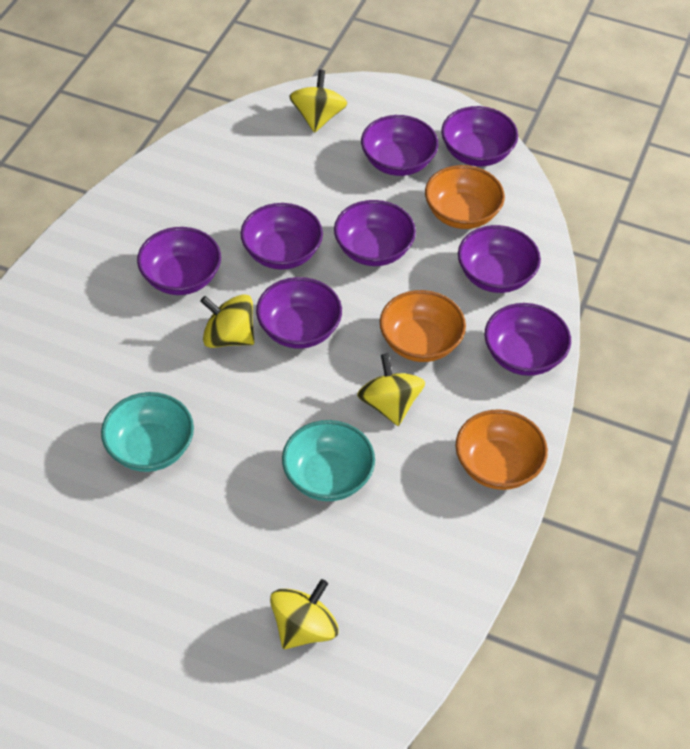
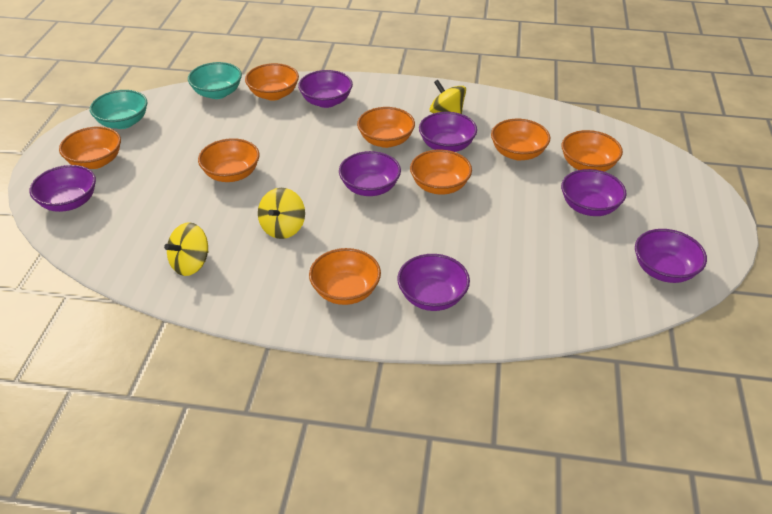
orange bowl: [380,290,466,362] [425,165,505,229] [455,409,548,490] = 3 -> [59,127,121,169] [198,138,260,182] [245,63,299,101] [309,248,381,305] [357,107,415,148] [410,150,472,195] [491,119,550,160] [562,130,623,172] = 8
purple bowl: [137,227,221,295] [241,203,323,270] [256,277,342,349] [334,200,416,266] [361,115,438,176] [441,106,518,166] [458,225,541,293] [485,303,571,376] = 8 -> [29,165,96,212] [298,70,353,108] [339,151,401,196] [397,254,470,311] [419,112,477,152] [561,169,627,216] [635,229,707,283] = 7
yellow spinning top: [200,294,254,348] [270,579,339,649] [289,70,347,133] [357,354,425,426] = 4 -> [164,222,209,276] [258,188,305,239] [430,80,466,114] = 3

